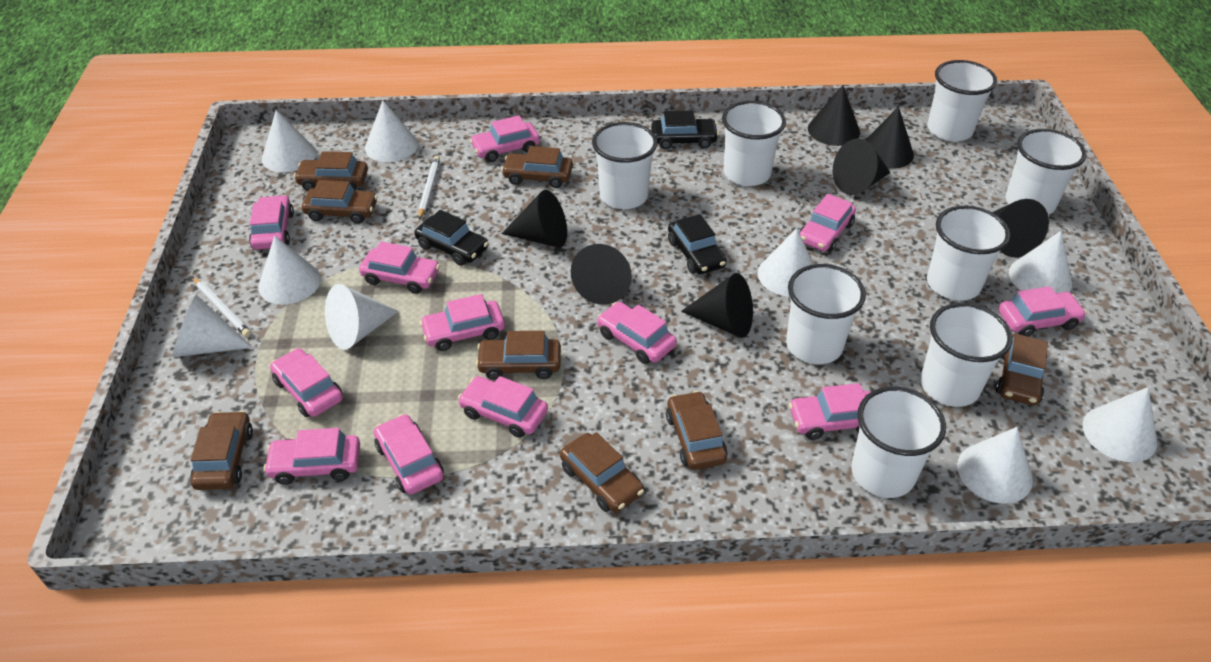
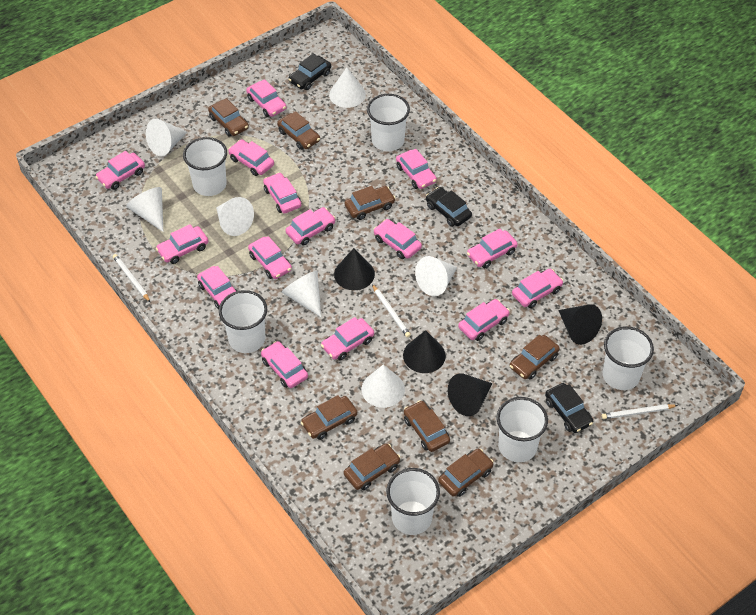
black cone: [501,190,567,248] [571,244,632,305] [681,273,753,338] [808,85,860,146] [833,138,891,195] [866,106,914,169] [992,199,1049,258] = 7 -> [334,248,375,290] [403,330,446,373] [448,373,493,416] [558,304,602,345] = 4
pink car: [249,195,294,250] [263,428,360,485] [270,348,343,417] [359,241,440,294] [374,414,444,495] [420,294,505,351] [458,376,548,438] [470,115,540,162] [597,302,677,364] [789,383,870,440] [799,194,856,252] [999,286,1086,337] = 12 -> [96,151,145,190] [156,224,208,264] [197,266,237,309] [228,139,274,176] [246,79,287,117] [248,236,292,279] [261,341,308,388] [263,173,301,214] [286,207,336,245] [321,317,374,361] [374,219,422,259] [396,149,437,189] [458,299,510,341] [467,228,518,268] [512,269,563,308] = 15
white cone: [172,295,253,357] [258,236,321,304] [262,110,316,173] [325,284,399,350] [365,101,418,162] [758,228,814,297] [957,427,1033,504] [1009,231,1072,293] [1082,387,1157,462] = 9 -> [126,187,163,232] [146,118,187,157] [216,197,254,236] [282,270,321,317] [329,67,366,108] [362,364,405,408] [415,256,457,296] = 7
white cup: [592,122,658,209] [722,101,786,186] [786,264,866,364] [851,387,946,498] [920,303,1012,407] [927,60,997,141] [927,206,1010,301] [1006,129,1087,215] = 8 -> [183,137,227,196] [219,290,267,353] [367,94,410,151] [386,468,440,535] [496,397,548,462] [603,326,654,390] = 6
white pencil: [193,277,251,337] [418,156,440,220] = 2 -> [113,254,150,302] [372,284,411,338] [602,404,678,419] = 3

